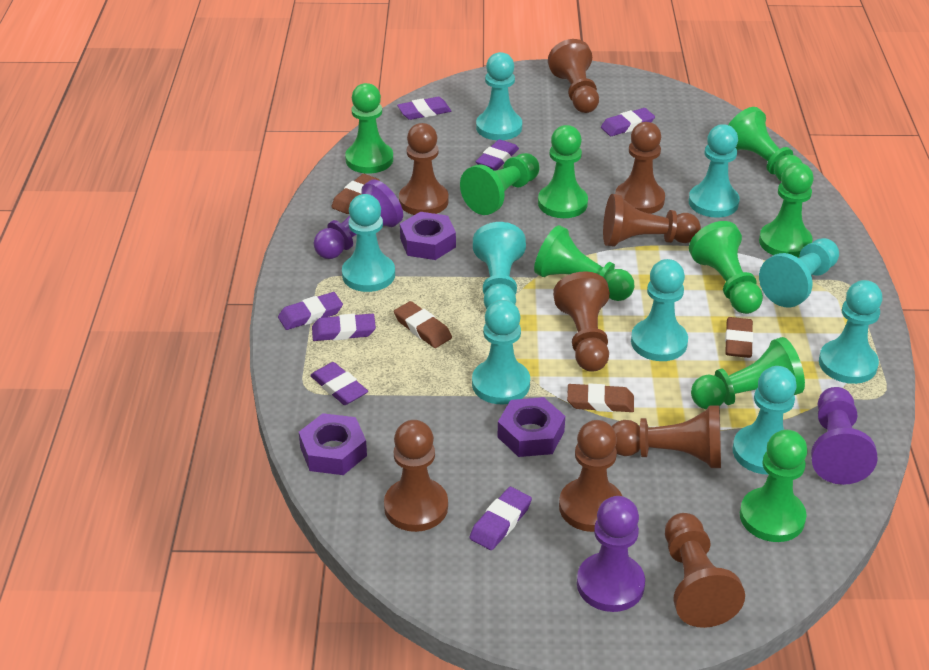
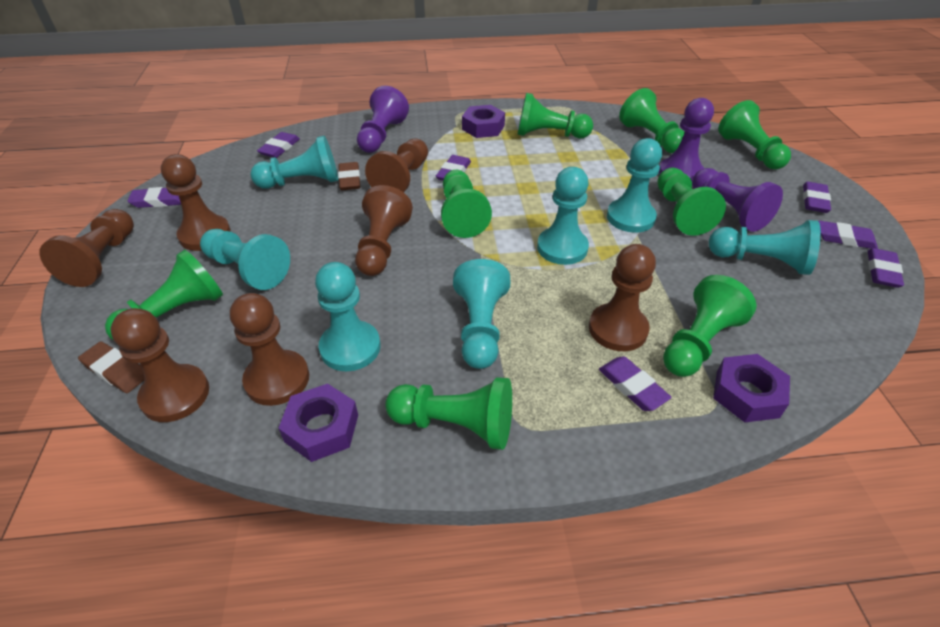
brown eraser: [331,174,380,214] [394,301,452,348] [567,383,634,412] [725,317,753,358] = 4 -> [78,341,144,393] [338,162,360,190] = 2
brown pawn: [384,420,448,532] [399,123,449,215] [548,39,599,113] [553,271,610,372] [559,420,622,532] [603,194,701,246] [612,405,721,468] [615,122,665,214] [665,513,745,628] = 9 -> [39,209,134,287] [111,308,209,422] [161,154,231,251] [230,293,309,406] [355,185,413,276] [365,138,428,192] [589,244,656,351] = 7
green pawn: [345,83,393,173] [460,153,539,215] [534,225,634,301] [538,125,588,218] [689,221,763,314] [691,337,805,409] [728,107,802,181] [740,430,808,542] [759,163,814,258] = 9 -> [105,250,223,341] [385,377,512,450] [441,170,492,238] [518,93,593,139] [619,88,685,153] [657,168,726,236] [663,275,756,377] [718,100,791,169] = 8
turquoise pawn: [342,194,395,292] [472,300,530,404] [473,222,526,309] [476,52,522,140] [631,259,688,361] [689,124,740,218] [733,366,797,475] [759,238,839,307] [819,280,882,384] = 9 -> [200,229,290,290] [251,136,338,189] [315,262,381,371] [453,259,510,369] [537,167,589,265] [607,138,662,233] [709,220,821,275] = 7

